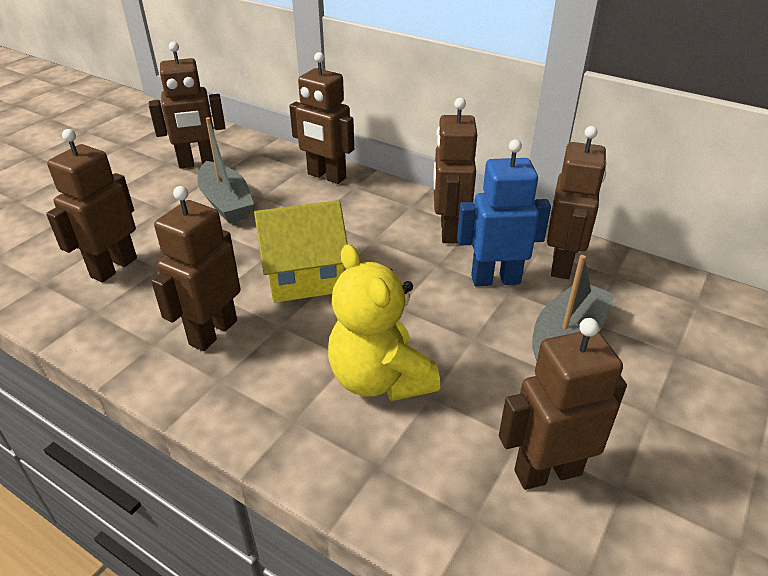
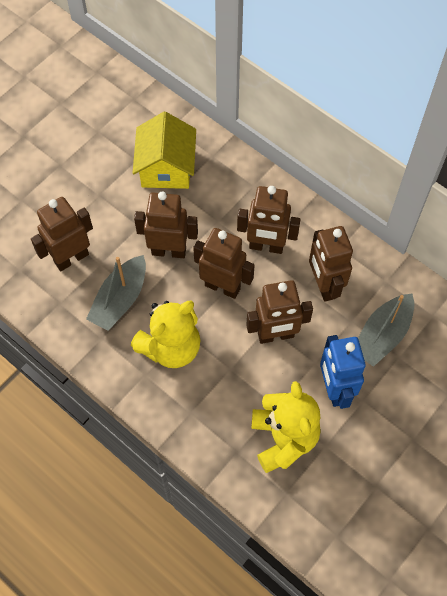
brown robot: [46,129,137,283] [149,42,226,169] [151,186,241,351] [289,52,354,184] [433,98,477,244] [499,318,627,490] [547,126,607,279] = 7 -> [31,197,93,271] [134,191,198,258] [193,228,255,299] [237,186,301,254] [246,280,313,344] [309,226,353,302] = 6
yellow teddy bear: [328,244,440,401] = 1 -> [131,301,201,368] [251,381,321,473] = 2

